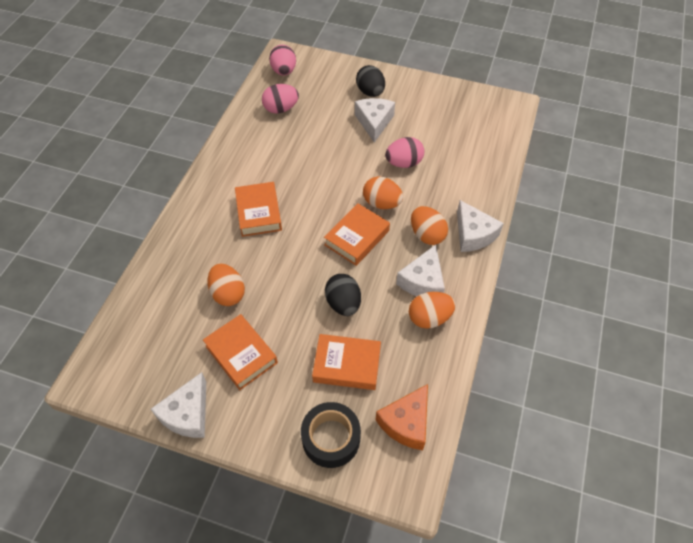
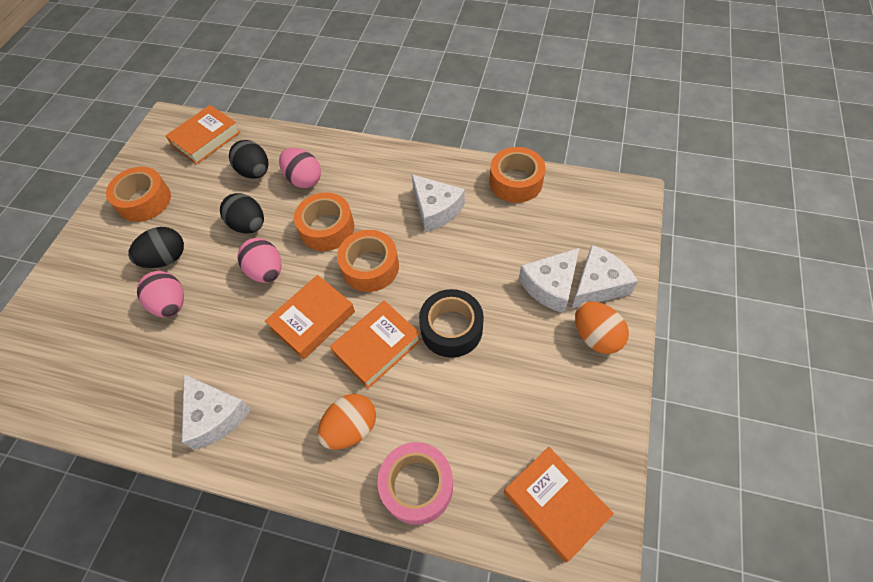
black egg: [325,274,361,316] [356,65,385,97] = 2 -> [128,227,184,268] [220,193,264,234] [229,140,268,179] = 3
orange cheese: [375,384,428,450] = 1 -> none = 0
orange egg: [207,263,245,306] [363,177,403,209] [409,292,456,329] [411,206,448,245] = 4 -> [318,394,376,450] [575,301,629,354] = 2
orange tape: none = 0 -> [106,167,171,222] [294,192,354,251] [337,230,399,292] [490,147,545,203] = 4
pink tape: none = 0 -> [377,442,453,525] = 1

